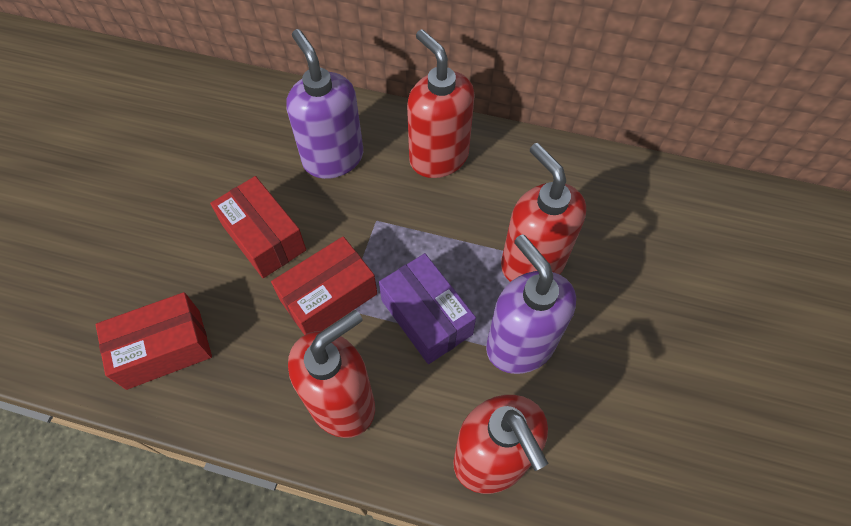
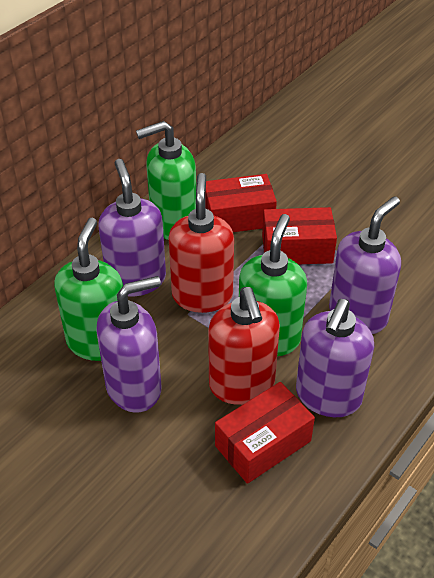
green soap dispenser: none = 0 -> [54,218,123,361] [136,121,196,240] [239,214,307,356] = 3
purple box: [379,253,476,364] = 1 -> none = 0
purple soap dispenser: [286,29,363,179] [486,234,576,374] = 2 -> [96,276,161,413] [98,159,166,296] [296,299,374,417] [329,196,401,334] = 4
red soap dispenser: [288,310,375,438] [407,29,475,178] [453,395,549,494] [501,143,586,282] = 4 -> [169,173,234,313] [208,287,280,405] = 2

